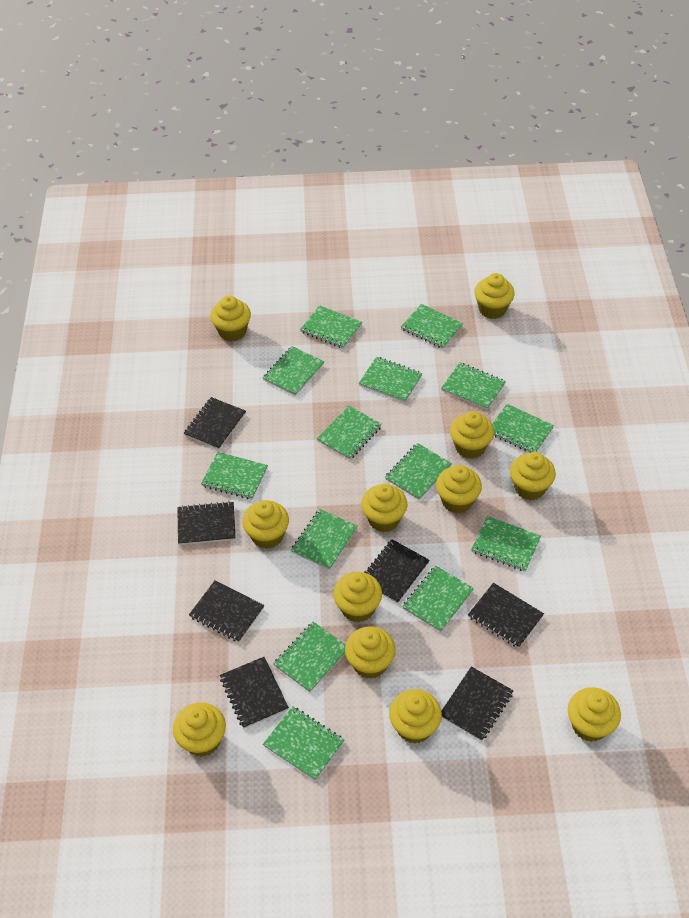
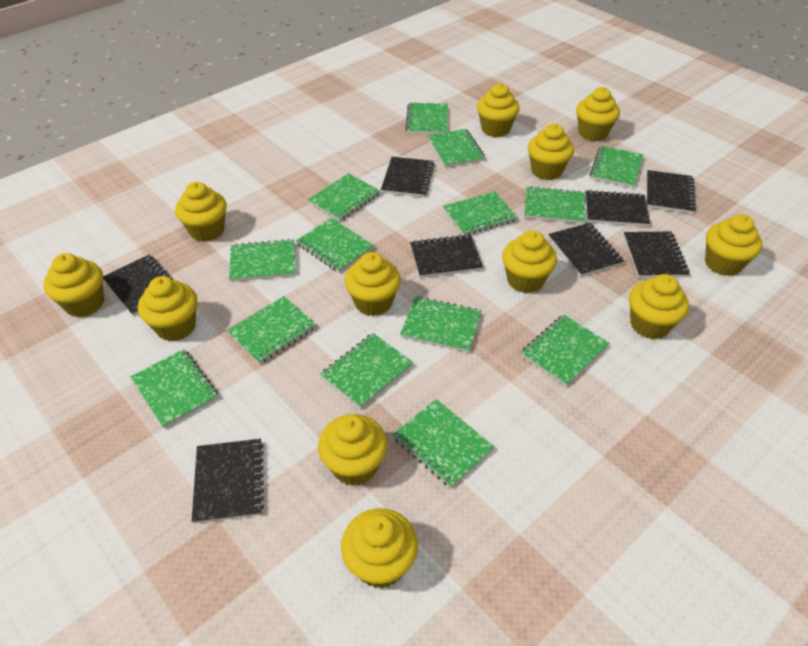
black notebook: [177,501,236,545] [184,397,246,450] [189,580,264,642] [220,657,289,729] [364,539,430,603] [442,666,514,741] [468,583,544,648] = 7 -> [103,255,173,316] [192,439,264,524] [381,157,434,197] [410,234,483,278] [548,223,624,277] [585,190,650,227] [624,232,690,278] [647,170,696,214] = 8

